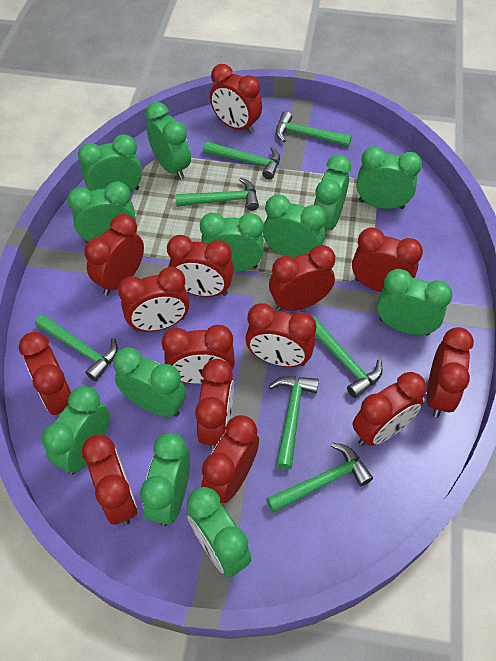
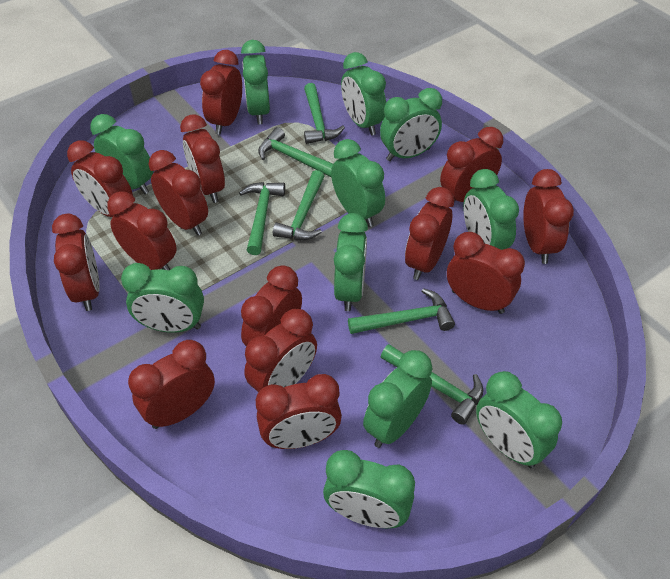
green clock: [42,386,110,475] [67,181,136,243] [78,134,142,192] [113,347,186,417] [140,433,190,526] [145,102,191,180] [186,487,251,577] [200,213,264,272] [263,194,326,258] [314,155,351,232] [356,146,422,209] [377,269,452,336] = 12 -> [90,114,153,194] [121,263,204,333] [241,40,270,124] [323,450,415,528] [331,139,385,227] [334,213,368,311] [341,52,386,135] [363,350,433,448] [380,88,442,161] [463,169,519,250] [476,371,562,468] = 11
green hammer: [35,314,118,381] [175,177,259,211] [203,141,280,179] [266,443,373,513] [269,376,319,470] [276,111,352,147] [313,316,383,398] = 7 -> [239,182,285,255] [258,127,333,177] [273,170,325,240] [304,83,345,144] [348,288,455,334] [381,344,483,425] = 6

